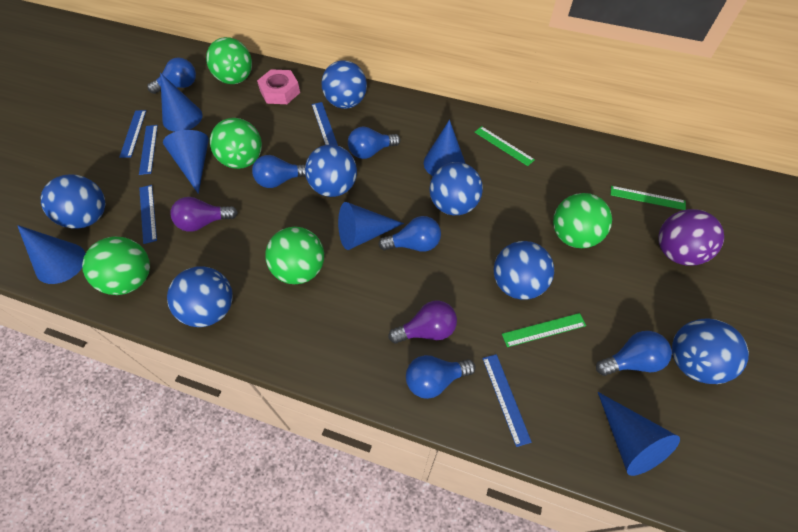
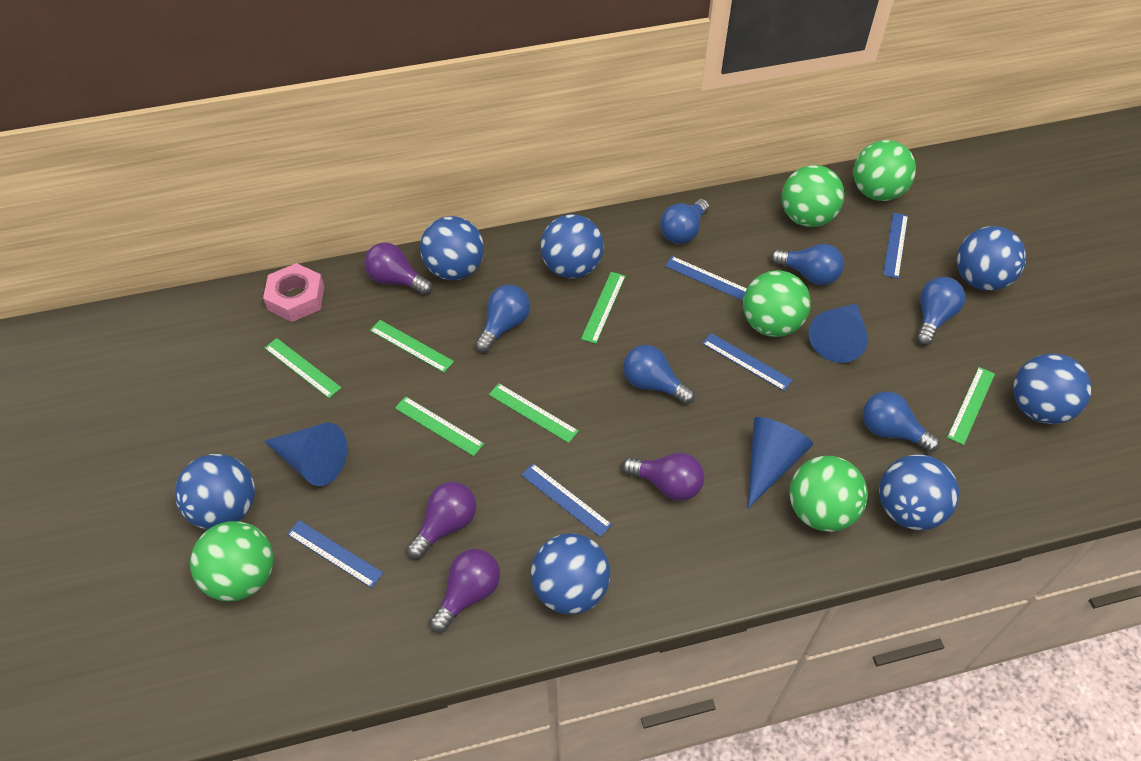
blue cone: [17,225,86,284] [160,73,202,132] [163,130,209,194] [338,202,404,250] [424,120,465,176] [598,392,680,476] = 6 -> [264,423,347,486] [748,417,813,509] [808,303,868,363] = 3
green ruler: [475,126,535,166] [502,313,586,347] [611,186,686,210] = 3 -> [265,338,342,398] [370,320,454,373] [395,396,484,456] [489,383,579,443] [581,272,625,344] [947,367,995,445] = 6
purple ball: [658,209,724,266] = 1 -> none = 0
purple light bulb: [170,197,238,232] [388,300,457,344] = 2 -> [364,242,433,295] [407,482,477,559] [429,549,500,633] [622,453,704,501] = 4

